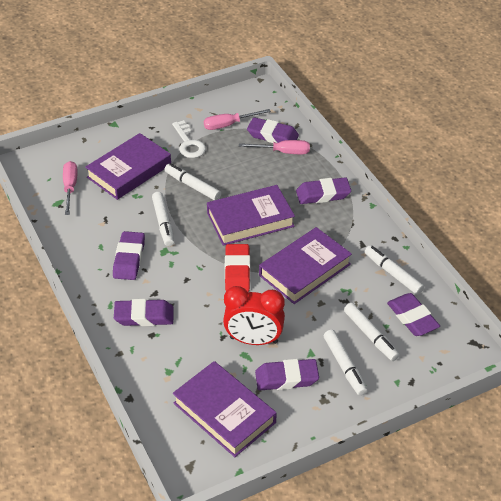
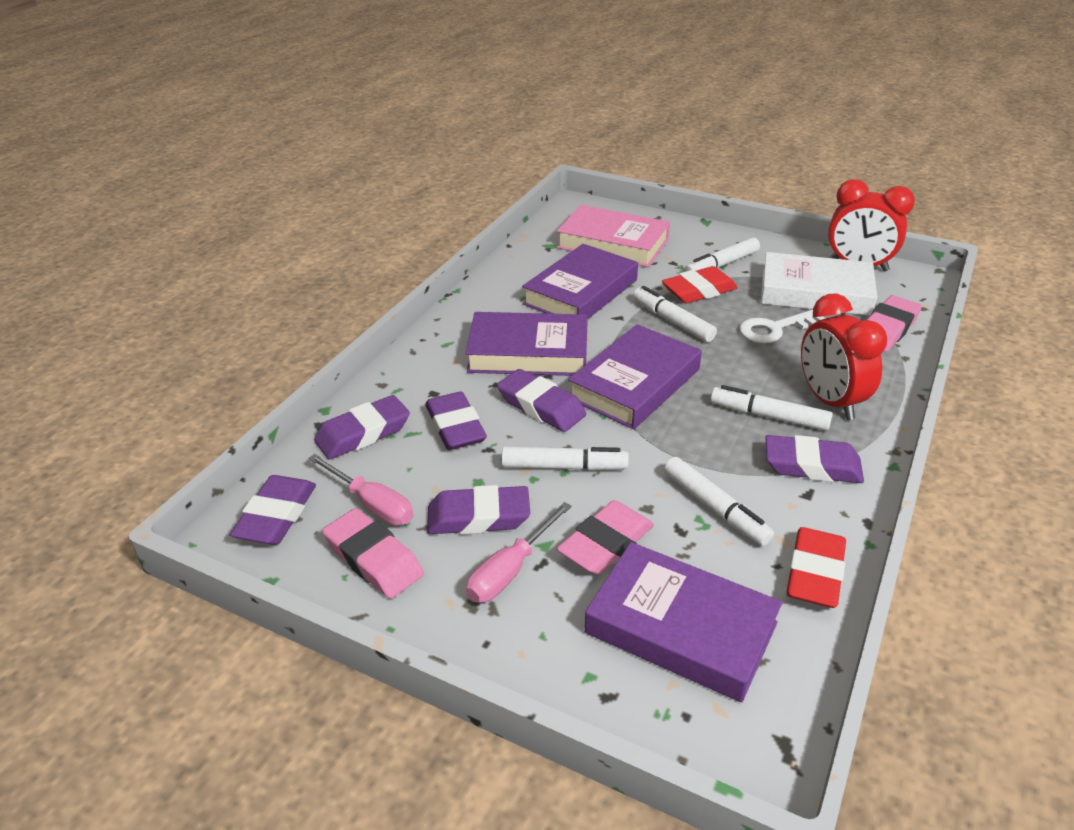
pink book: none = 0 -> [557,205,670,267] = 1
pink eraser: none = 0 -> [322,508,424,599] [557,500,654,575] [867,295,922,352] = 3
pink screwdriver: [63,161,78,215] [204,109,271,130] [239,140,310,154] = 3 -> [308,454,413,526] [466,502,572,603] = 2
red clock: [223,286,285,345] = 1 -> [801,294,887,420] [828,179,915,271] = 2
red eraser: [225,244,250,292] = 1 -> [662,266,738,303] [786,527,846,608] = 2
white book: none = 0 -> [761,252,877,316] = 1

